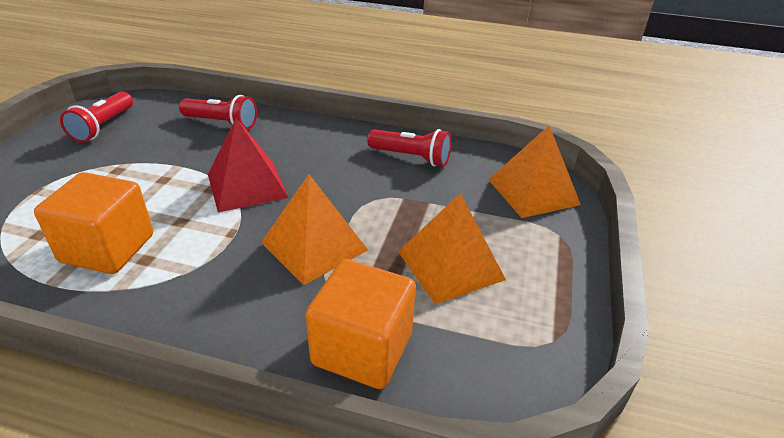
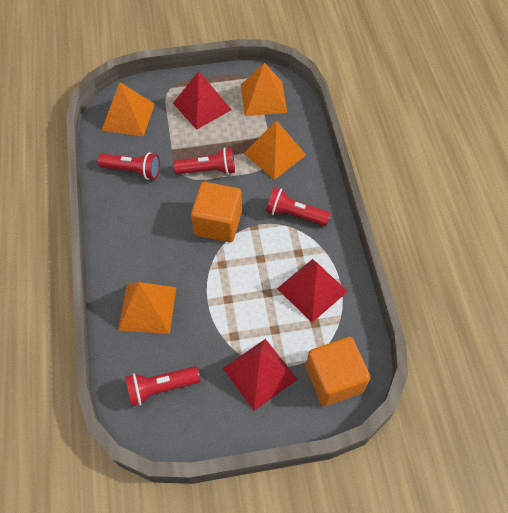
orange pyramid: [261,175,368,285] [398,193,506,304] [488,126,581,218] = 3 -> [102,82,155,137] [118,282,176,334] [241,63,287,116] [244,120,306,180] = 4
red flashlight: [60,91,133,142] [179,95,257,130] [367,129,452,167] = 3 -> [97,152,160,180] [125,366,201,407] [173,147,235,175] [266,187,331,226] = 4
red pyramid: [208,118,289,212] = 1 -> [173,71,232,130] [223,339,298,411] [277,259,348,323] = 3

